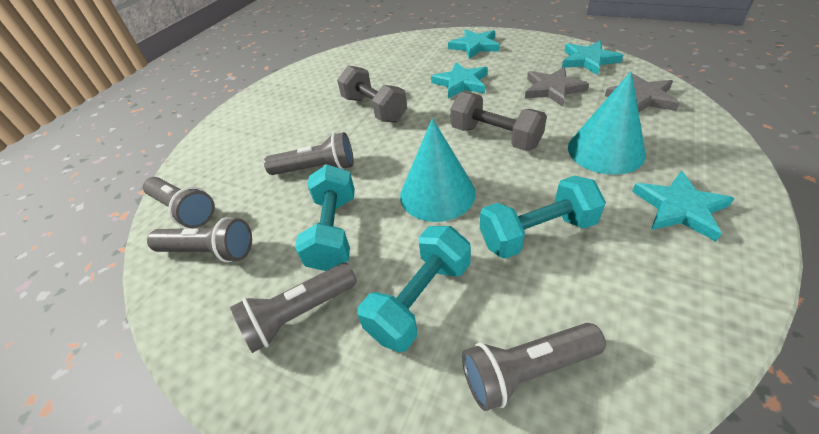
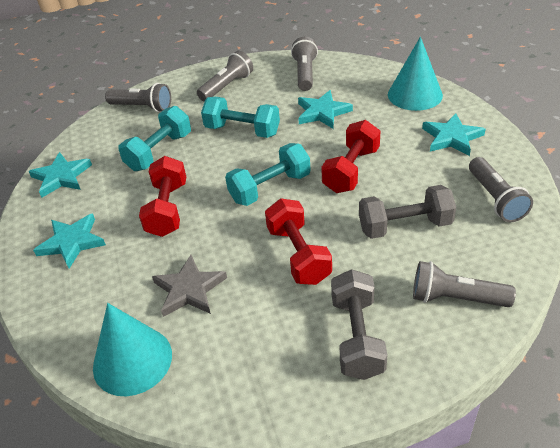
grey star: [525,67,589,107] [605,73,680,112] = 2 -> [152,255,227,317] = 1
red dumbbell: none = 0 -> [139,156,186,237] [265,198,332,285] [321,120,381,193] = 3

